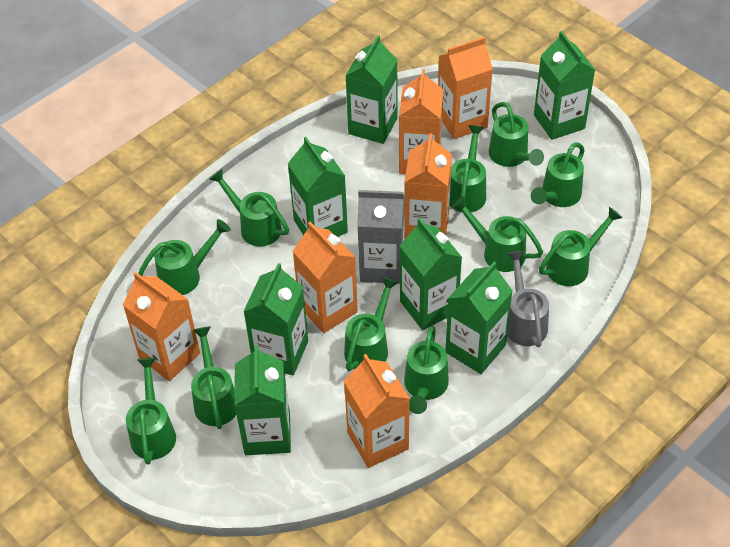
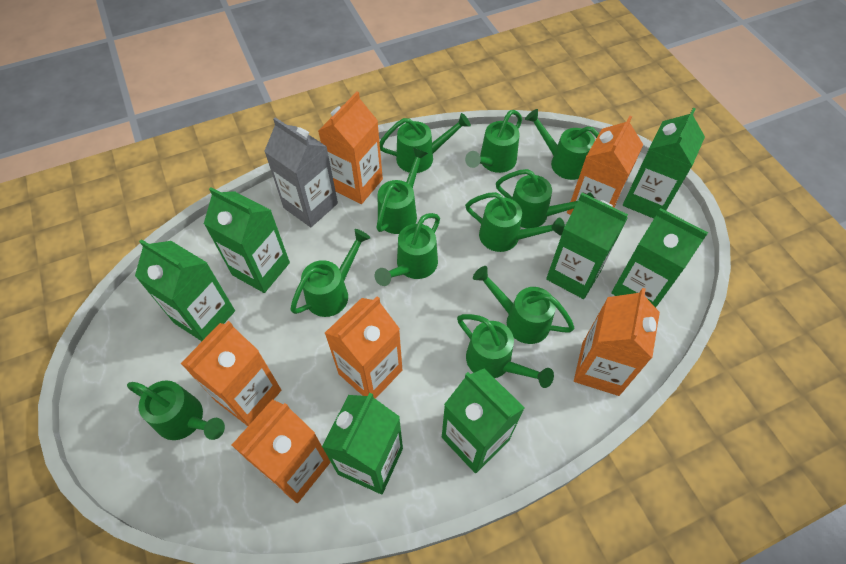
grey watering can: [506,251,549,347] = 1 -> none = 0

